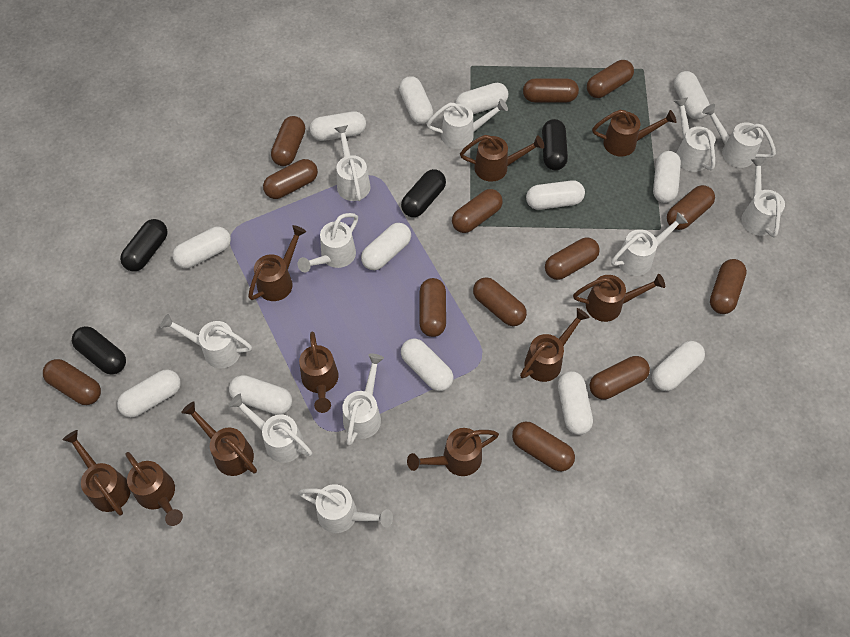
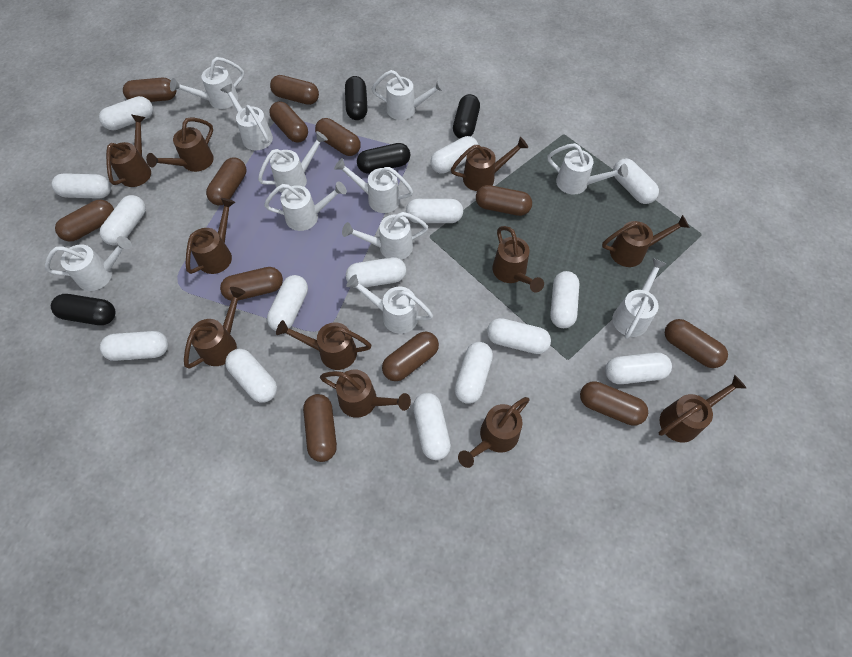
brown capsule: [43,359,101,405] [263,159,318,199] [271,116,305,166] [419,278,446,337] [452,189,503,233] [473,277,527,326] [512,422,575,471] [523,79,579,102] [545,238,600,280] [587,60,634,98] [590,356,650,399] [667,185,715,230] [710,259,747,314] = 13 -> [55,200,114,241] [123,78,176,102] [206,157,246,205] [220,267,283,301] [269,101,308,143] [270,75,319,105] [303,394,337,462] [315,118,361,156] [382,331,439,381] [476,185,532,216] [580,381,648,426] [665,319,728,368] = 12
brown watering can: [62,430,131,515] [125,452,183,526] [181,401,257,476] [248,225,306,301] [299,332,339,413] [407,428,499,476] [460,135,544,182] [520,308,590,382] [573,274,665,322] [592,110,676,157] = 10 -> [106,115,151,187] [146,117,214,172] [184,287,246,369] [186,198,235,274] [276,320,371,370] [320,370,411,418] [451,137,528,191] [458,397,530,468] [492,226,544,293] [602,215,690,267] [659,375,746,443] = 11
white capsule: [117,370,181,418] [173,227,231,268] [229,375,292,415] [310,111,366,141] [361,223,411,270] [399,76,433,124] [401,338,453,391] [455,83,508,114] [526,180,585,210] [558,371,593,435] [652,341,705,391] [653,151,681,203] [674,71,710,119] = 13 -> [52,173,111,199] [99,96,153,130] [100,195,146,245] [100,331,168,361] [225,349,277,403] [267,275,308,331] [346,257,406,288] [406,199,463,223] [413,393,451,460] [430,136,478,174] [454,342,493,404] [487,318,551,354] [550,271,579,328] [605,353,672,384] [613,158,659,204] = 15

